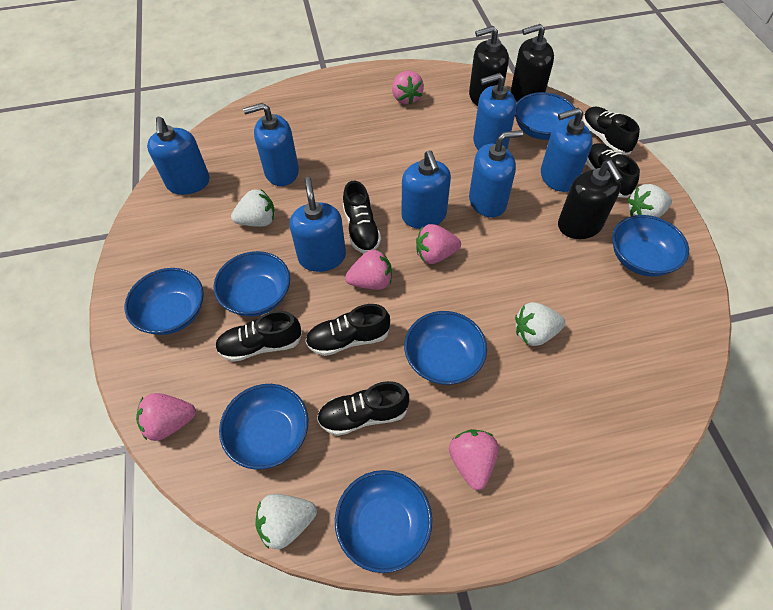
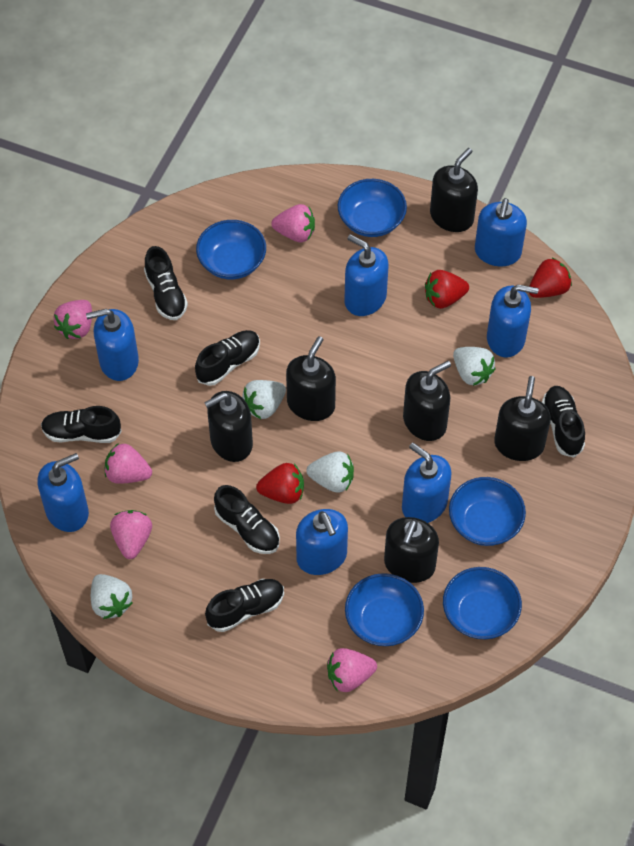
black soap dispenser: [469,26,509,106] [511,24,554,102] [558,160,623,239] = 3 -> [204,391,253,462] [286,336,336,421] [384,517,439,583] [403,361,451,441] [430,148,478,232] [494,376,551,461] = 6
blue bowl: [124,268,204,335] [213,251,290,317] [219,384,308,470] [335,470,432,573] [404,311,487,385] [515,92,576,140] [612,215,689,277] = 7 -> [196,220,266,279] [338,179,407,237] [345,573,424,646] [443,567,522,639] [449,477,526,546] = 5
red strawberry: none = 0 -> [256,463,304,504] [425,270,469,309] [529,258,572,298] = 3

